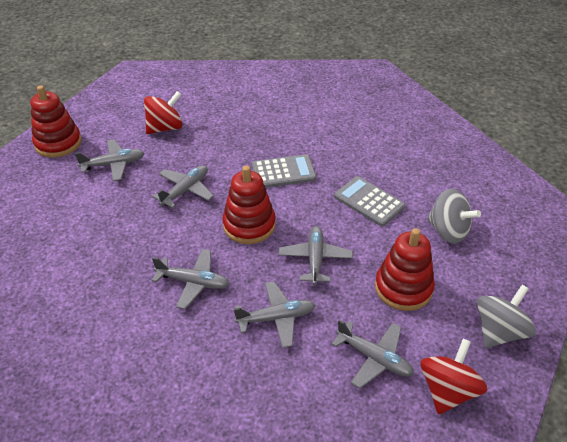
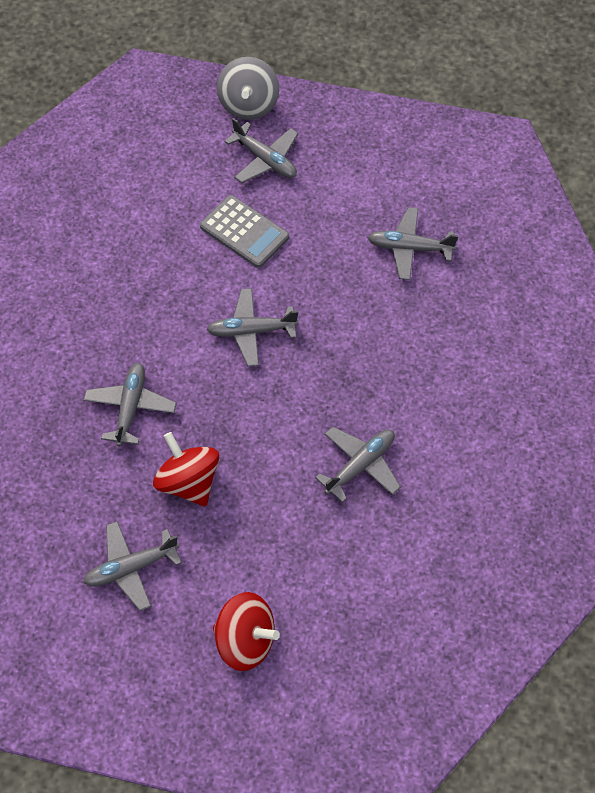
grey calculator: [252,154,316,188] [334,176,406,227] = 2 -> [200,195,289,268] = 1
grey spinning top: [427,189,481,244] [477,285,536,348] = 2 -> [217,57,279,120] = 1
red stacking toy: [30,85,82,158] [222,166,276,244] [375,228,435,311] = 3 -> none = 0

